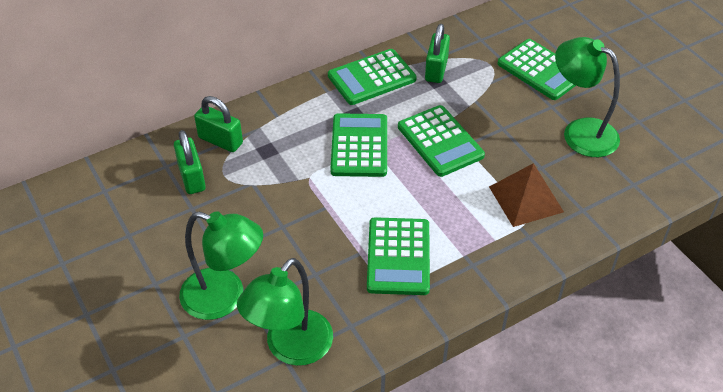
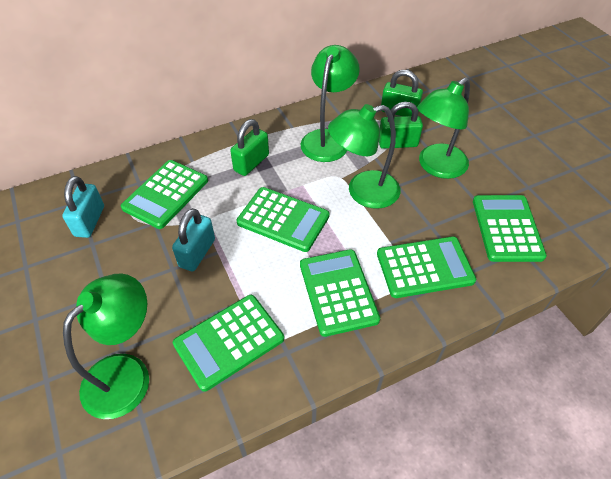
brown pyramid: [489,163,564,227] = 1 -> none = 0
green calculator: [328,49,417,105] [331,113,387,177] [367,217,430,295] [398,105,485,177] [497,39,576,100] = 5 -> [121,160,208,229] [173,295,284,392] [237,187,330,252] [300,249,380,337] [377,236,476,298] [473,195,547,262] = 6
green lamp: [179,211,263,320] [237,258,333,366] [555,37,620,157] = 3 -> [63,273,149,419] [301,45,360,162] [328,104,400,209] [417,77,470,179] = 4
turquoise padlock: none = 0 -> [62,176,104,238] [172,208,215,271] = 2

